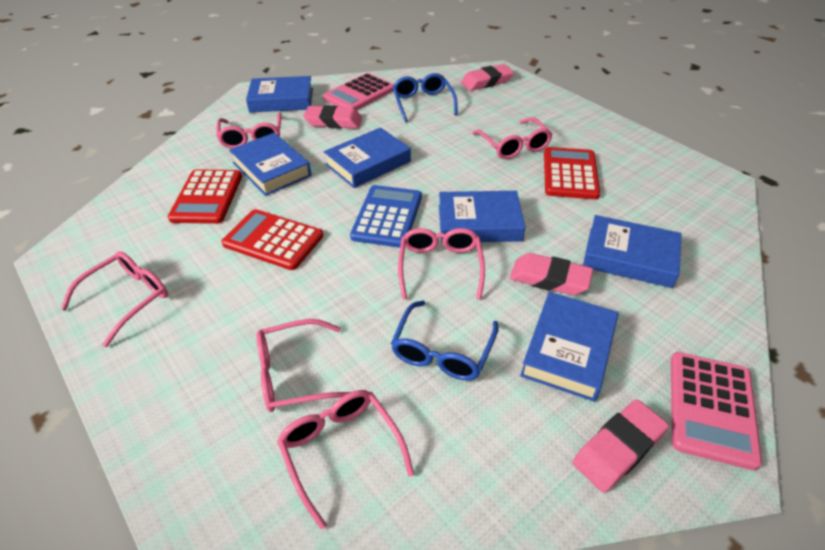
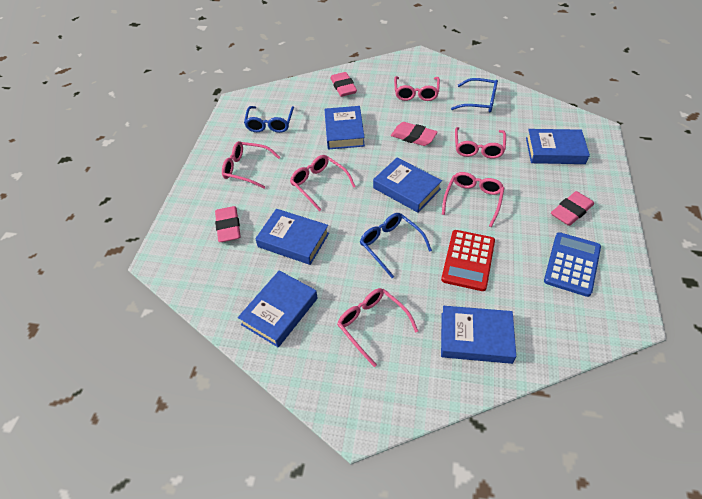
blue glasses: [391,300,499,380] [393,73,458,122] = 2 -> [244,106,294,133] [360,213,432,278] [451,78,498,113] = 3
pink calculator: [323,73,394,110] [671,352,762,471] = 2 -> none = 0
red calculator: [168,169,242,224] [221,209,323,270] [544,147,600,199] = 3 -> [441,230,495,291] = 1

